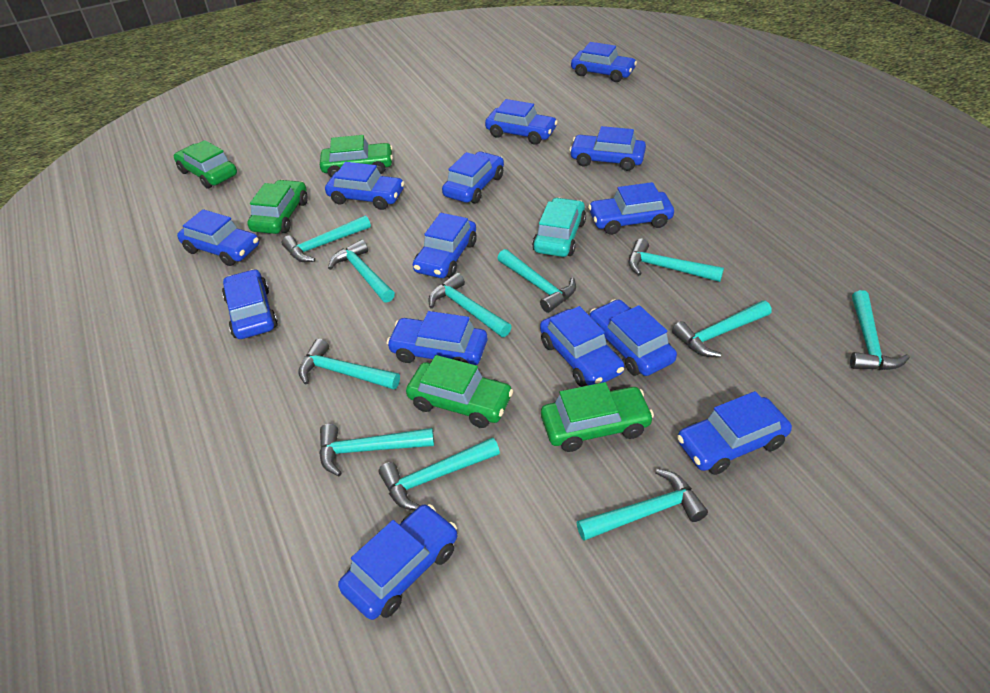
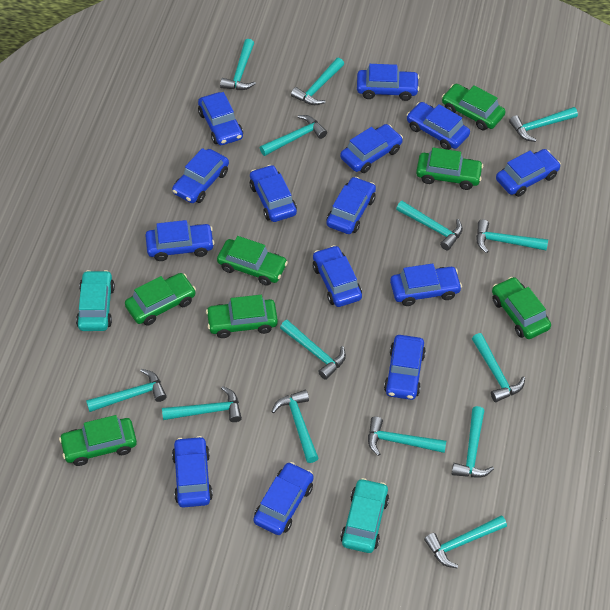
green car: [174,140,237,189] [247,180,308,234] [320,135,393,177] [406,355,513,428] [541,382,654,452] = 5 -> [59,415,137,466] [125,273,196,326] [206,295,278,338] [217,236,288,286] [416,147,483,190] [442,84,505,130] [492,277,551,339] = 7
turquoise car: [532,197,586,257] = 1 -> [76,270,115,331] [341,478,389,553] = 2
turquoise hammer: [282,215,371,262] [298,339,400,389] [319,424,434,476] [328,239,395,303] [378,437,500,510] [429,273,512,337] [497,249,576,313] [577,469,708,541] [628,238,724,282] [672,300,772,357] [850,290,910,370] = 11 -> [86,369,167,412] [162,386,242,422] [220,39,256,90] [260,115,327,156] [271,390,318,463] [280,320,346,380] [291,58,344,105] [368,416,446,456] [396,201,463,251] [424,515,507,568] [452,406,494,477] [472,333,525,402] [476,219,548,253] [509,107,578,142] = 14

